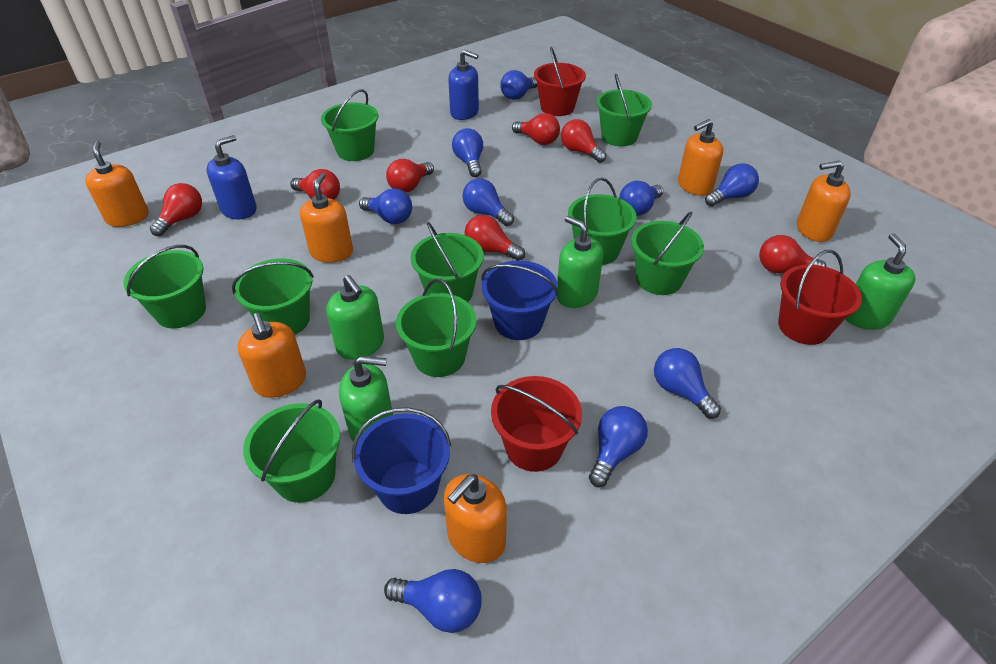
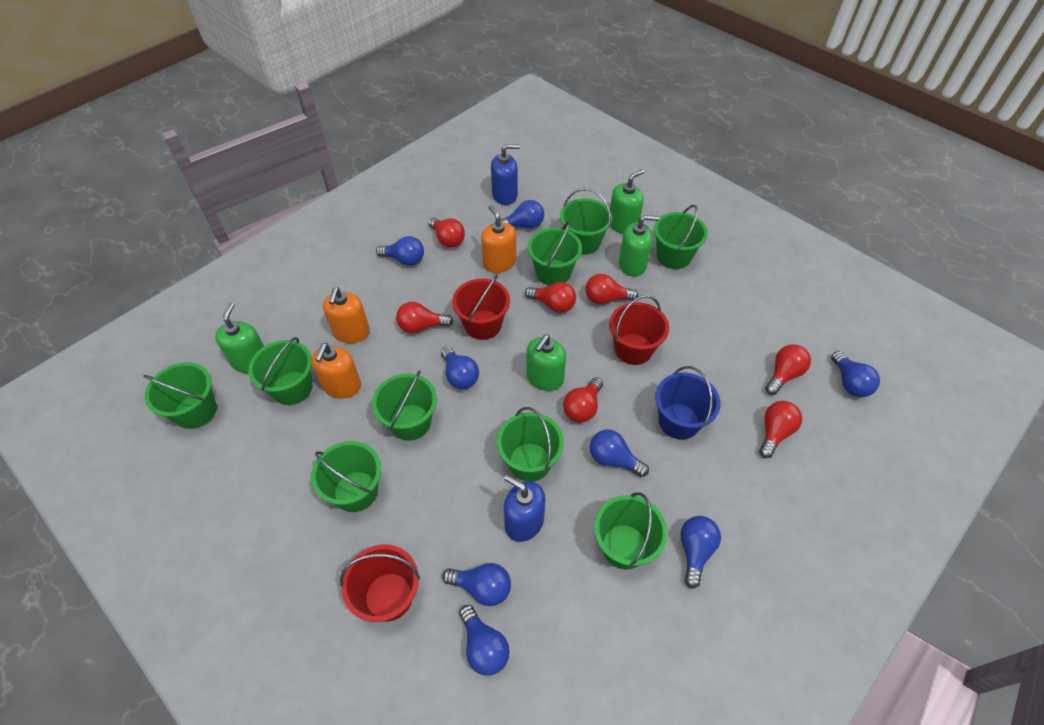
blue bucket: [352,407,451,514] [482,260,559,340] = 2 -> [655,366,721,440] = 1
blue light bulb: [359,188,412,224] [384,569,482,633] [452,128,483,177] [462,178,514,226] [500,70,537,100] [589,406,648,487] [619,181,663,216] [654,348,721,419] [705,163,759,207] = 9 -> [376,236,424,266] [441,347,479,389] [442,563,511,606] [459,605,510,676] [500,200,544,228] [590,430,649,477] [681,516,721,589] [831,351,880,397] = 8
orange soap dispenser: [85,141,149,227] [237,313,306,398] [300,173,353,263] [444,474,507,563] [678,119,723,196] [797,160,851,242] = 6 -> [312,343,361,399] [323,287,370,343] [481,205,516,273] = 3

